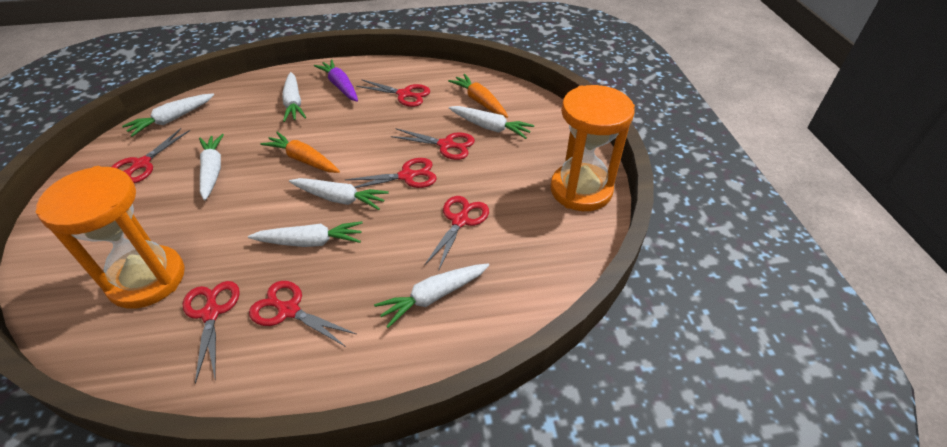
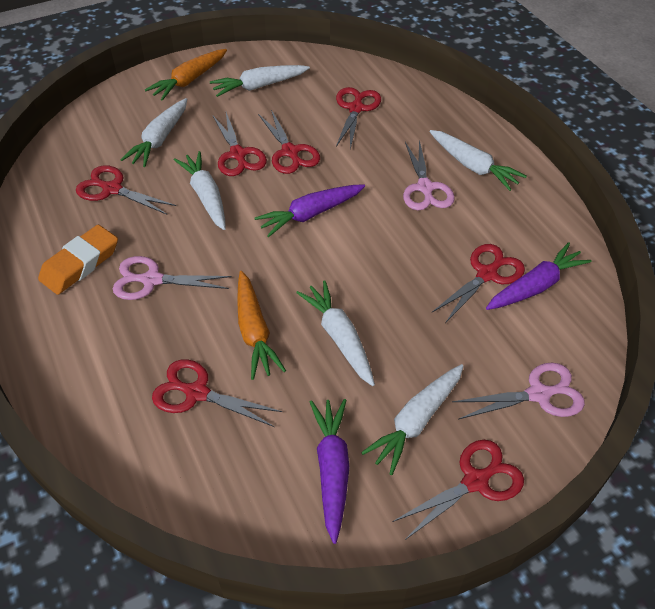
orange eraser: none = 0 -> [38,225,118,295] = 1
orange hourglass: [35,166,185,309] [550,85,635,211] = 2 -> none = 0
pink scissors: none = 0 -> [113,256,231,300] [403,140,455,210] [452,363,585,420] = 3
purple carrot: [314,59,358,102] = 1 -> [254,184,365,237] [310,399,350,544] [486,242,592,310] = 3
white carrot: [122,94,214,137] [199,134,224,200] [248,221,362,247] [282,72,306,122] [289,178,389,210] [374,263,489,328] [449,106,534,139] = 7 -> [120,98,187,167] [174,151,226,230] [210,65,310,97] [296,280,375,386] [361,364,463,475] [429,130,527,191] = 6

